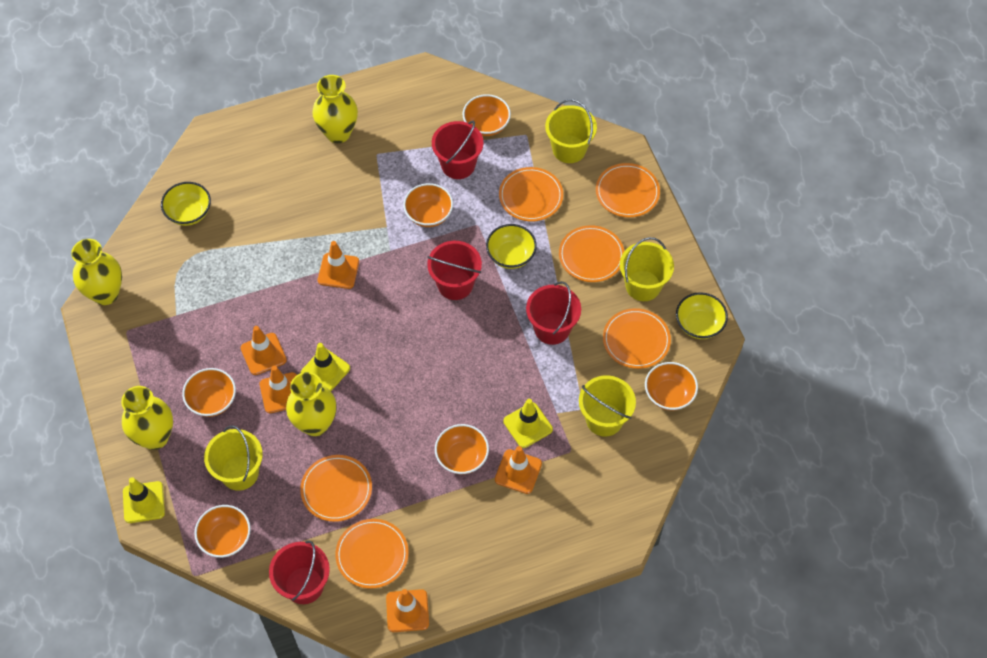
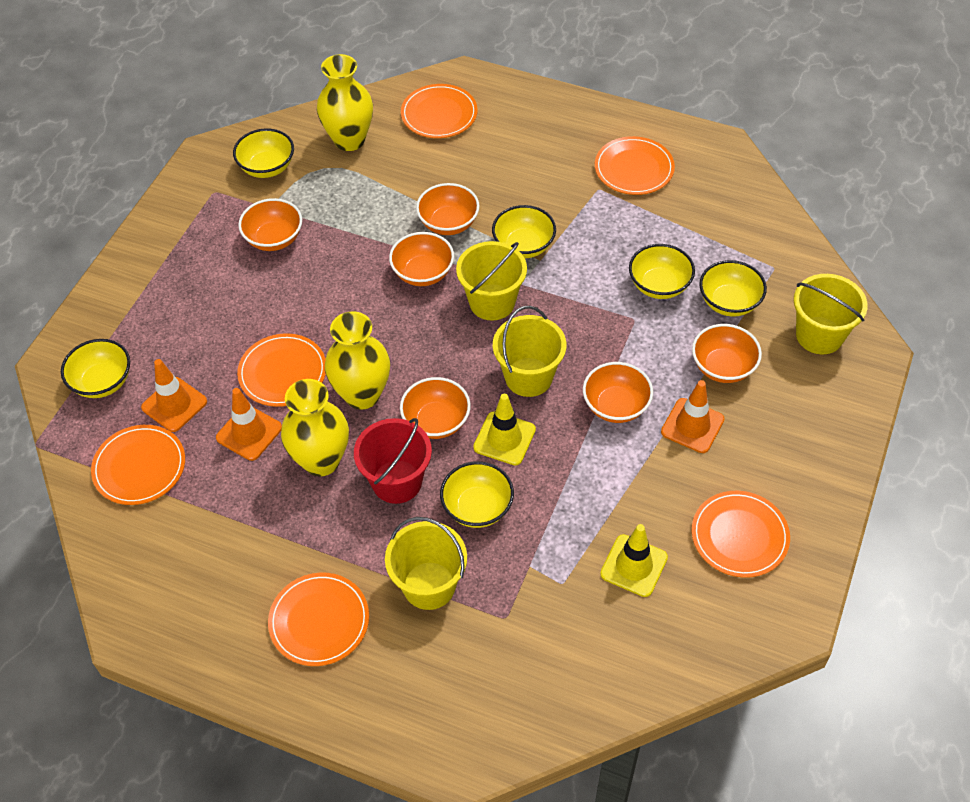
orange traffic cone: [241,326,287,375] [260,365,297,413] [318,241,359,289] [386,589,429,632] [495,446,542,494] = 5 -> [141,359,207,432] [216,388,282,461] [661,380,725,453] = 3
red bucket: [269,540,330,604] [427,241,482,300] [432,121,484,179] [526,281,581,345] = 4 -> [354,418,432,504] = 1
yellow bowl: [161,182,211,226] [486,224,537,269] [676,292,728,339] = 3 -> [61,339,130,398] [233,128,294,178] [440,461,514,528] [492,205,556,258] [629,244,695,299] [699,260,767,317] = 6
yellow traffic cone: [123,477,165,523] [301,343,350,391] [503,399,553,448] = 3 -> [473,394,536,465] [600,524,668,597] = 2
yellow vase: [71,239,122,305] [121,386,173,450] [286,372,336,436] [313,75,358,143] = 4 -> [281,379,349,476] [317,54,373,151] [325,311,390,410] = 3

